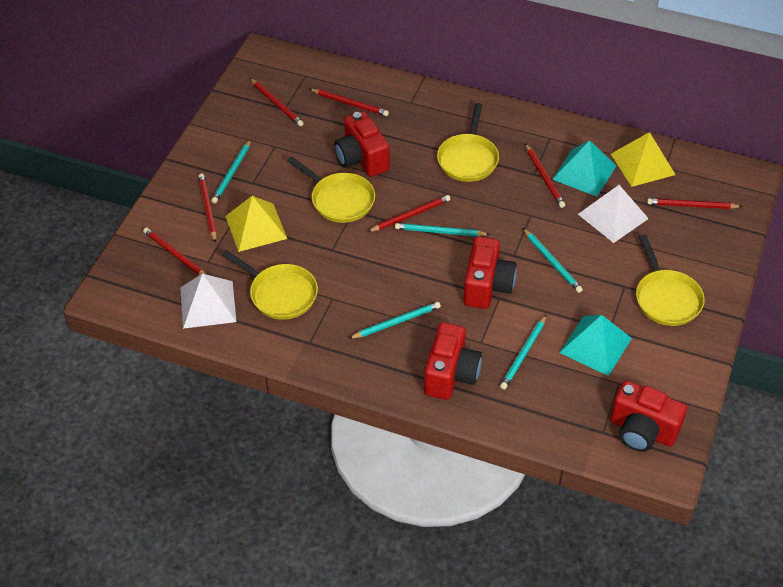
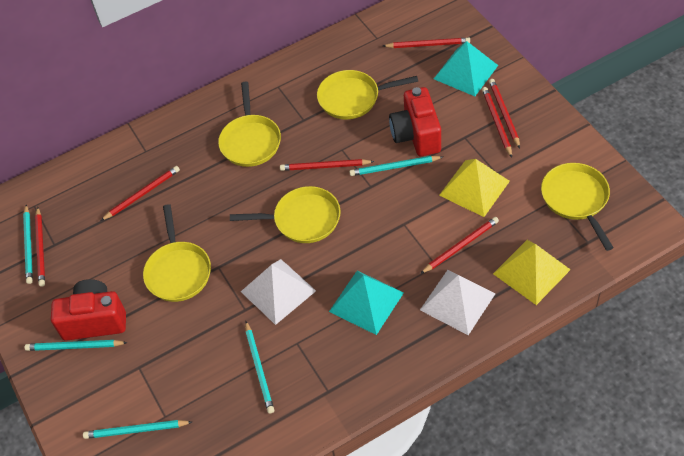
red camera: [334,111,390,177] [424,322,482,400] [463,236,517,309] [610,381,687,452] = 4 -> [51,279,126,341] [389,87,441,156] = 2
yellow pan: [222,250,318,320] [287,157,375,223] [437,103,499,182] [636,235,705,326] = 4 -> [143,204,211,302] [218,81,281,167] [230,186,341,243] [317,70,418,119] [541,163,614,251] = 5

